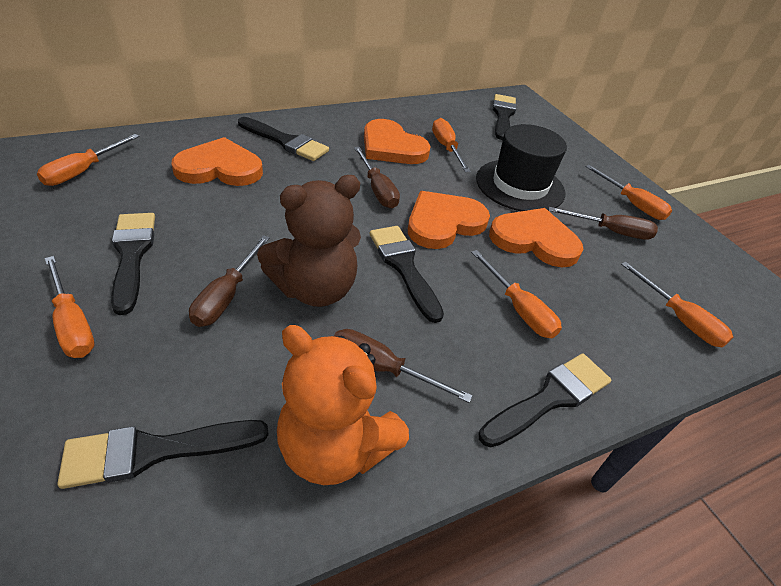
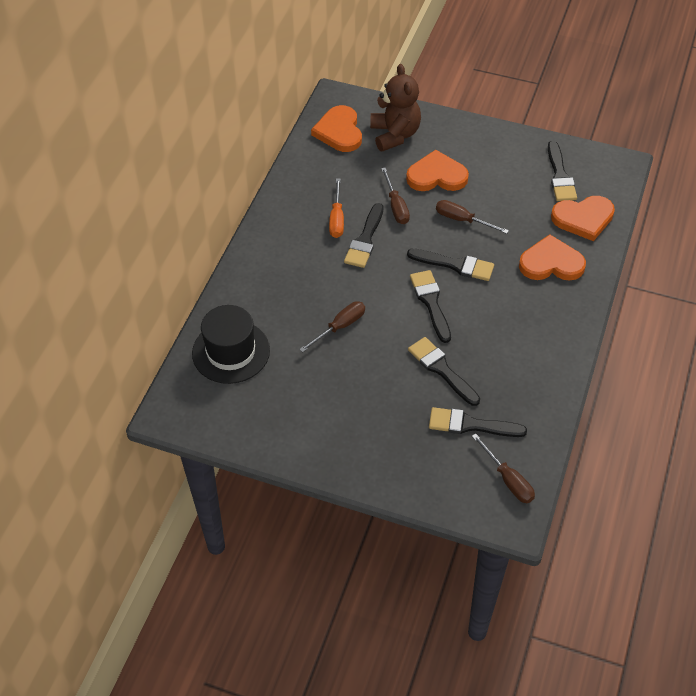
orange screwdriver: [37,134,140,186] [45,256,94,358] [432,118,471,172] [471,250,562,338] [585,165,672,220] [621,262,733,347] = 6 -> [329,179,344,238] = 1
orange teddy bear: [277,325,409,485] = 1 -> none = 0

